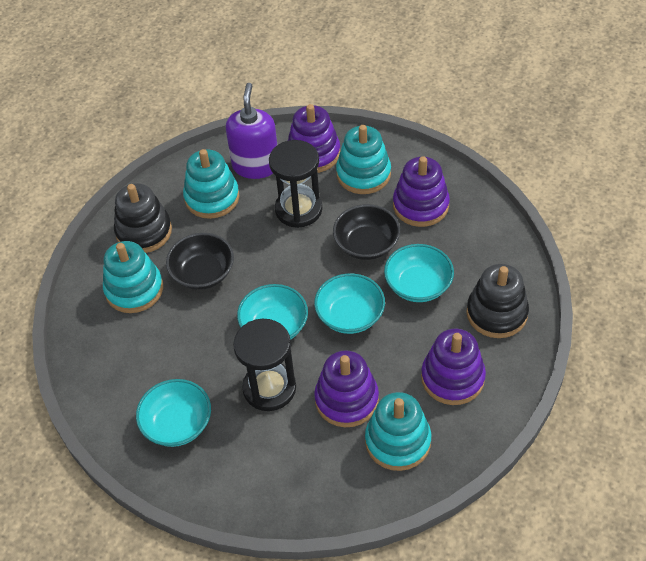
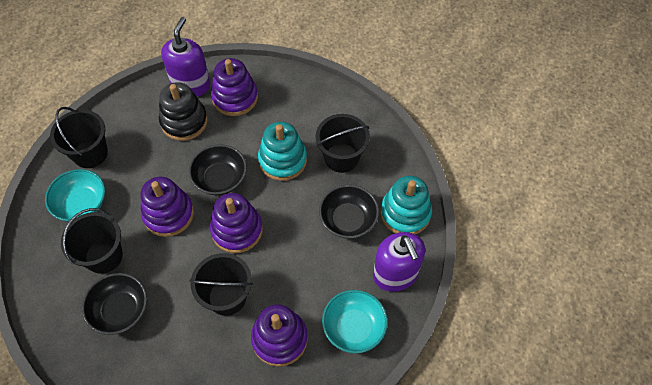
black bowl: [166,233,234,290] [333,204,400,260] = 2 -> [82,273,147,335] [189,144,247,195] [319,185,379,239] = 3
black bucket: none = 0 -> [50,107,108,168] [61,208,123,274] [189,253,253,316] [316,114,370,173] = 4
black hourglass: [233,319,296,411] [269,140,322,228] = 2 -> none = 0
black stacking toy: [114,183,172,253] [466,264,529,338] = 2 -> [159,82,208,141] = 1
purple soap dispenser: [226,83,277,179] = 1 -> [161,17,210,97] [373,232,425,292] = 2
turquoise bowl: [136,379,211,447] [237,284,308,340] [314,273,385,334] [384,244,454,302] = 4 -> [45,169,105,222] [322,290,388,353] = 2
turquoise stacking toy: [103,241,163,313] [183,149,240,219] [336,125,391,194] [365,392,431,471] = 4 -> [258,122,307,181] [380,176,432,234] = 2

